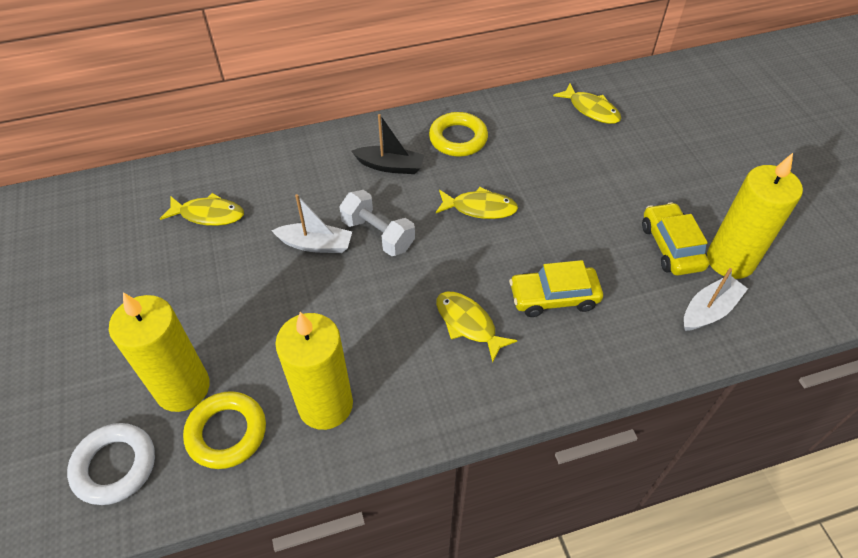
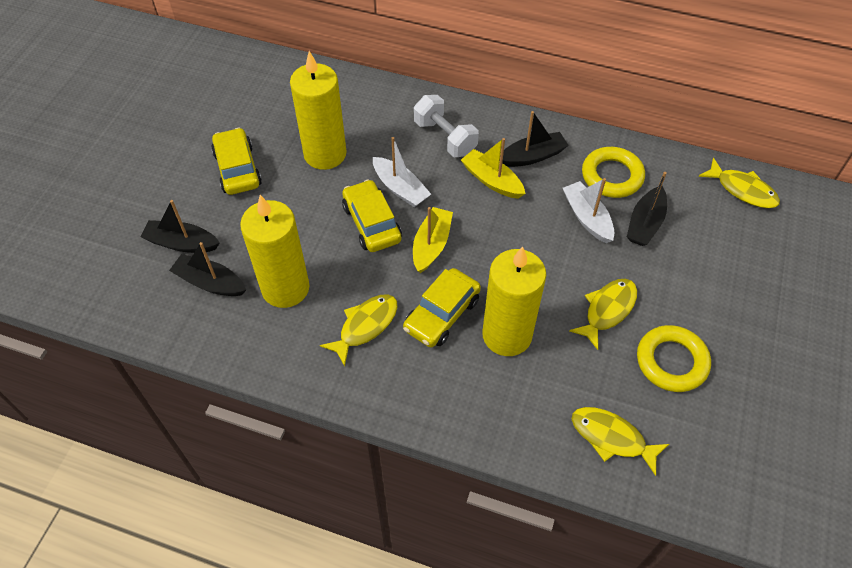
black boat: [352,114,425,174] = 1 -> [140,200,220,253] [169,242,246,296] [500,111,569,167] [627,172,667,246] = 4
white ring: [67,423,155,505] = 1 -> none = 0
yellow boat: none = 0 -> [413,207,453,273] [461,138,525,199] = 2
yellow car: [509,260,603,317] [642,202,709,275] = 2 -> [211,128,262,195] [342,179,402,252] [403,268,481,348] = 3

